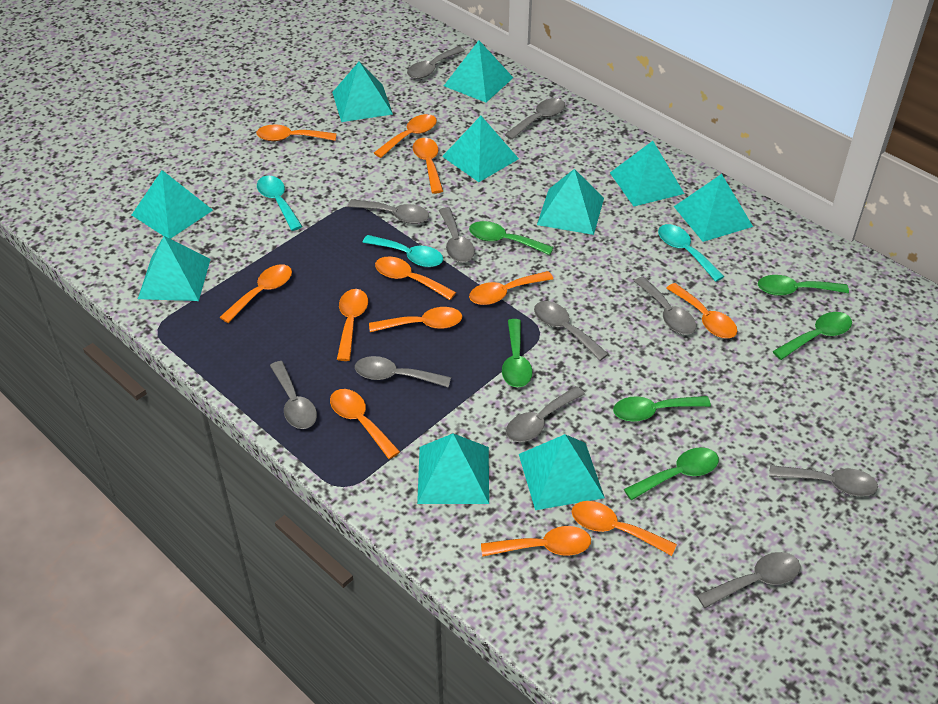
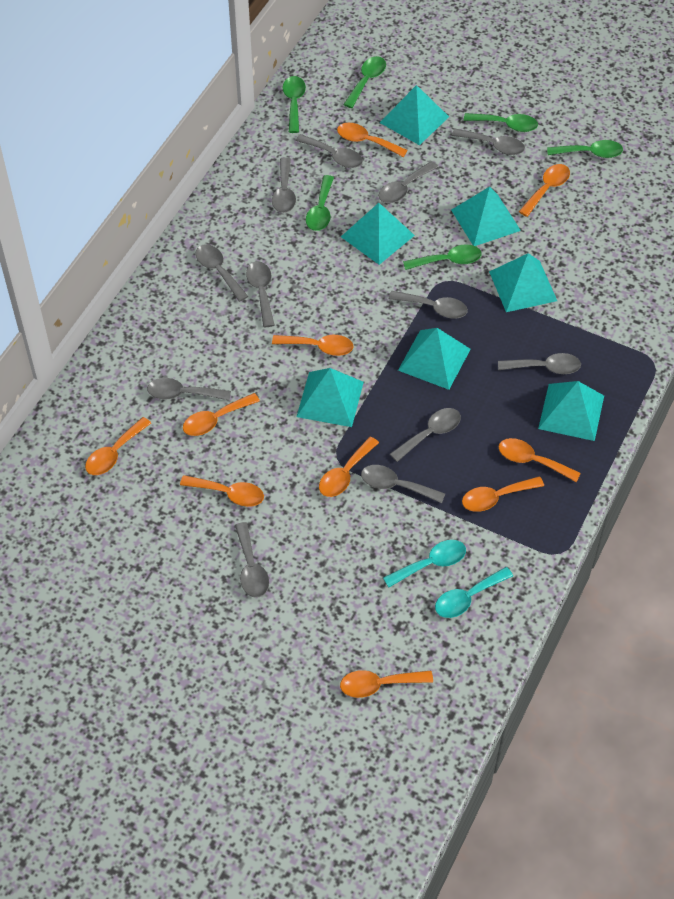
grey spoon: [270,361,317,429] [348,199,429,224] [355,356,451,388] [407,46,465,79] [439,207,475,262] [504,98,565,140] [506,386,585,442] [534,301,608,361] [634,277,696,335] [697,552,800,608] [769,465,878,496] = 11 -> [147,378,231,401] [195,244,248,302] [235,522,269,597] [246,262,275,327] [272,157,296,213] [296,134,363,168] [361,465,445,503] [379,161,438,203] [389,291,468,319] [390,408,461,462] [452,129,525,155] [498,353,581,374] = 12
orange spoon: [220,264,292,323] [256,124,337,141] [330,389,400,459] [337,289,368,361] [369,307,462,332] [374,114,437,158] [375,256,456,300] [413,138,443,194] [469,271,553,305] [481,526,591,557] [572,501,677,556] [666,283,737,338] = 12 -> [85,417,151,475] [180,475,264,507] [183,393,260,436] [272,335,353,356] [319,437,379,497] [337,123,408,157] [340,670,433,698] [462,476,544,512] [499,438,581,482] [519,164,570,217] = 10
turquoise pyramid: [132,170,213,239] [138,236,211,301] [332,62,393,122] [417,433,489,504] [442,116,519,182] [444,41,513,102] [519,434,605,510] [537,169,604,235] [610,141,685,206] [674,174,753,242] = 10 -> [296,368,364,427] [341,203,415,265] [380,85,449,145] [398,328,471,390] [451,187,521,246] [489,253,557,312] [538,381,604,441] = 7
turquoise spoon: [257,176,303,231] [362,235,443,267] [658,224,725,282] = 3 -> [383,540,466,587] [435,567,513,618] = 2

